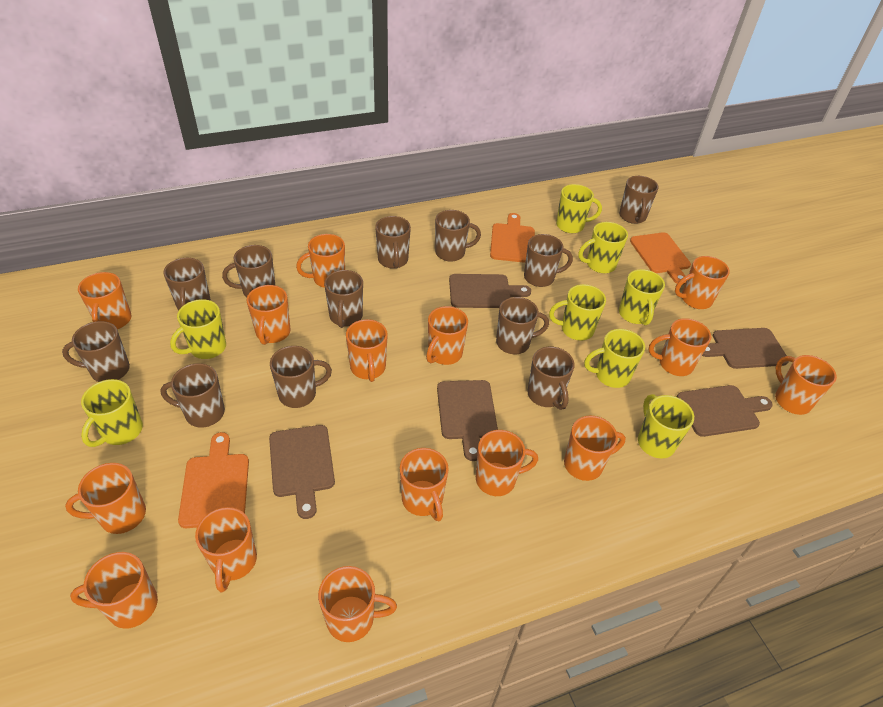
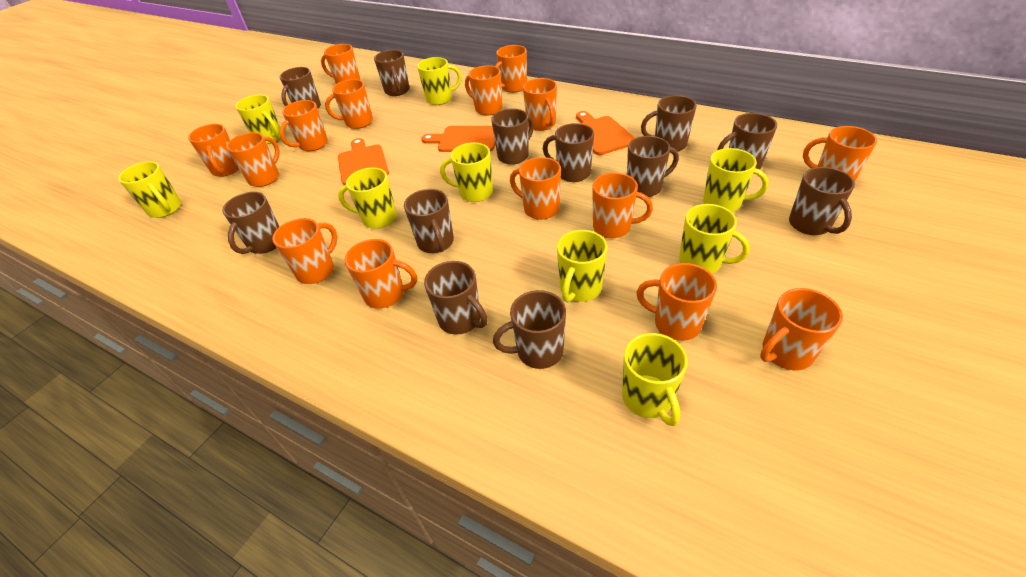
brown cutting board: [269,425,335,519] [437,380,498,461] [449,274,531,308] [677,385,773,437] [702,328,789,369] = 5 -> none = 0
yellow mug: [81,379,143,447] [170,299,226,359] [549,284,606,341] [556,184,602,233] [578,222,628,273] [584,329,645,388] [619,269,665,325] [638,394,694,458] = 8 -> [118,161,181,218] [235,95,280,144] [338,167,397,229] [417,57,462,105] [440,143,493,202] [557,230,607,303] [622,333,688,426] [679,204,750,274] [703,148,769,212] = 9

